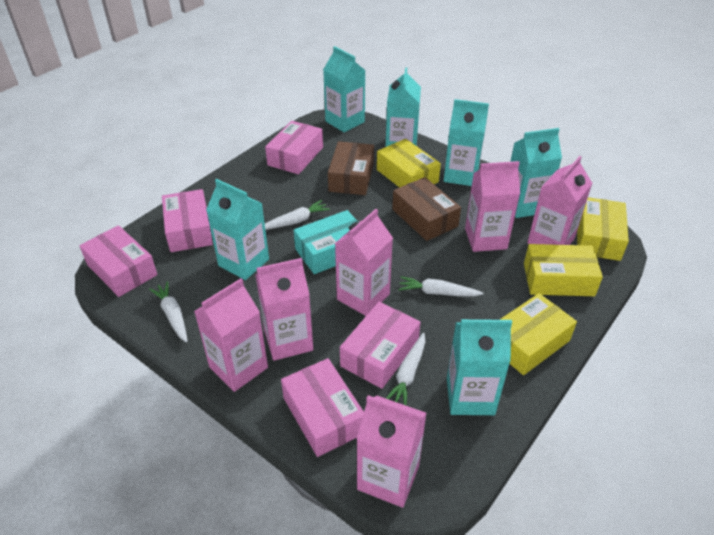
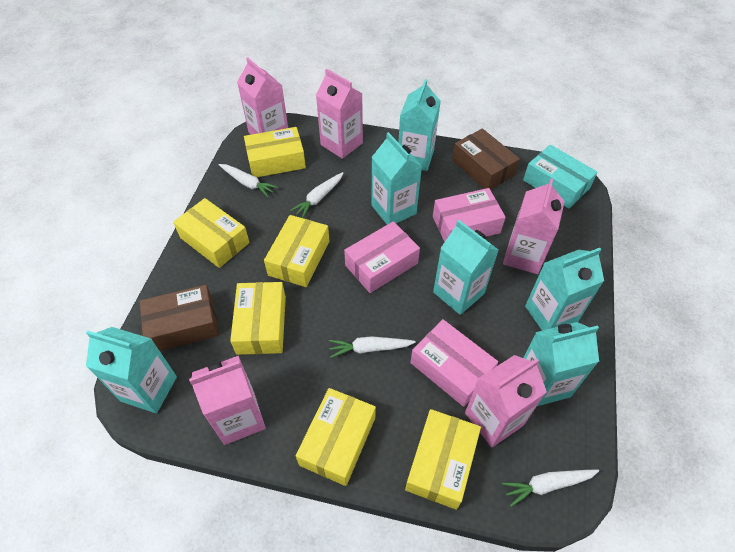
pink box: [79,225,157,297] [162,189,213,252] [265,121,323,174] [281,358,364,457] [340,302,421,389] = 5 -> [344,221,420,293] [410,319,498,407] [433,188,506,242] = 3
pink carton: [194,278,268,392] [255,258,313,361] [335,209,393,316] [356,395,427,508] [465,161,520,252] [527,156,592,245] = 6 -> [189,356,266,445] [237,57,288,135] [316,68,363,159] [465,355,547,448] [503,179,565,274] = 5
yellow box: [377,139,441,188] [500,293,577,375] [524,244,603,296] [577,197,629,261] = 4 -> [173,198,250,268] [230,282,286,355] [244,127,306,177] [264,215,329,287] [296,388,376,486] [405,409,481,510] = 6

